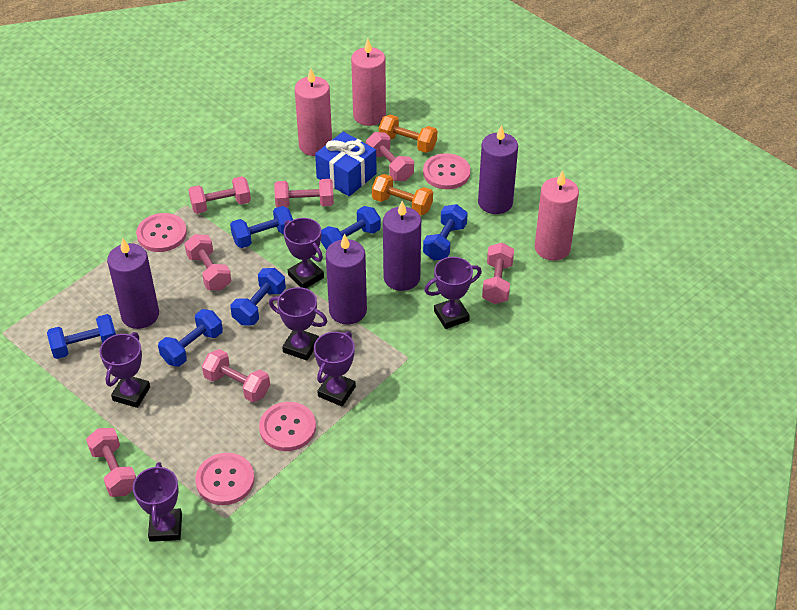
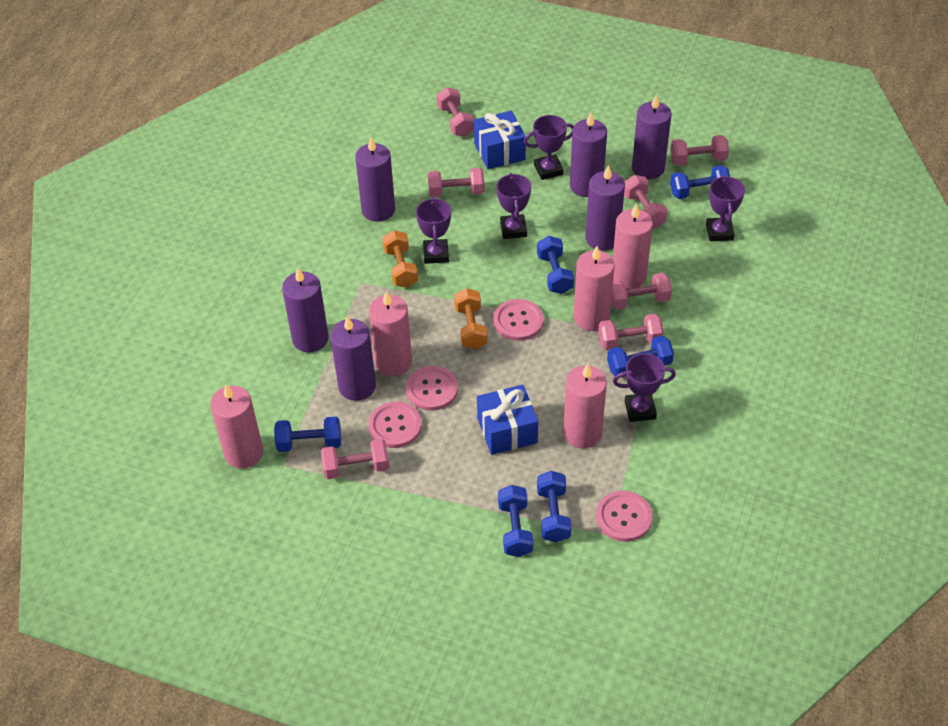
blue gift: [315,132,377,197] = 1 -> [474,111,526,169] [477,385,538,455] = 2
pink candle: [295,68,332,156] [351,39,386,126] [535,170,579,261] = 3 -> [210,385,263,468] [369,291,412,376] [563,364,607,448] [574,246,615,331] [613,203,653,289] = 5
purple candle: [107,238,159,329] [326,234,367,324] [383,201,421,291] [478,125,518,214] = 4 -> [282,268,329,353] [330,316,376,401] [355,137,395,222] [570,113,607,197] [585,165,625,251] [632,94,672,179] = 6
purple trophy: [100,332,150,408] [133,462,182,542] [269,287,327,361] [284,218,324,288] [314,331,356,406] [424,257,482,329] = 6 -> [416,197,451,264] [496,173,531,239] [524,115,574,180] [613,353,676,422] [706,175,745,241] = 5

